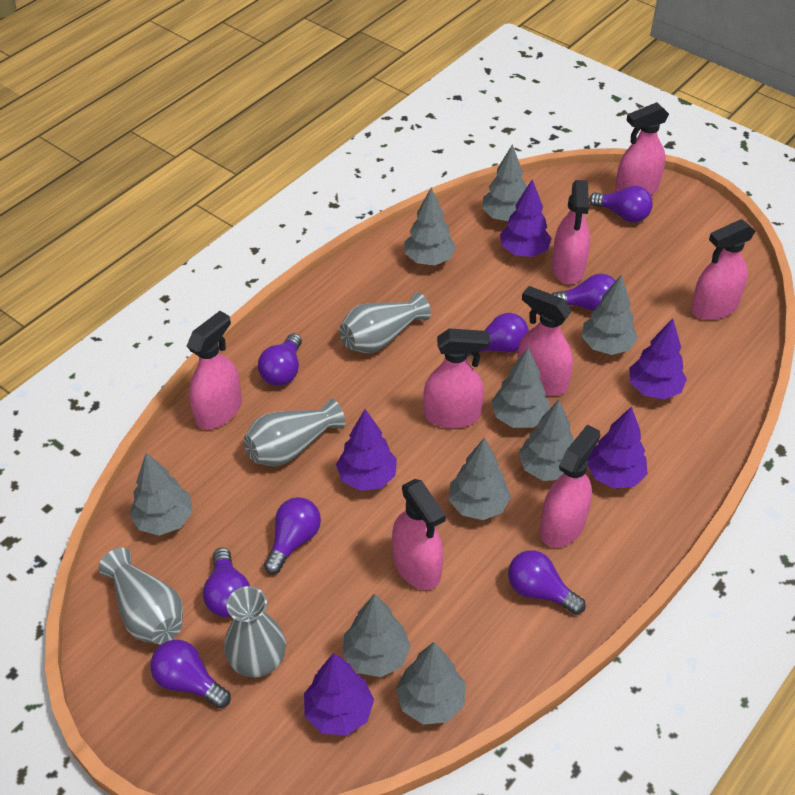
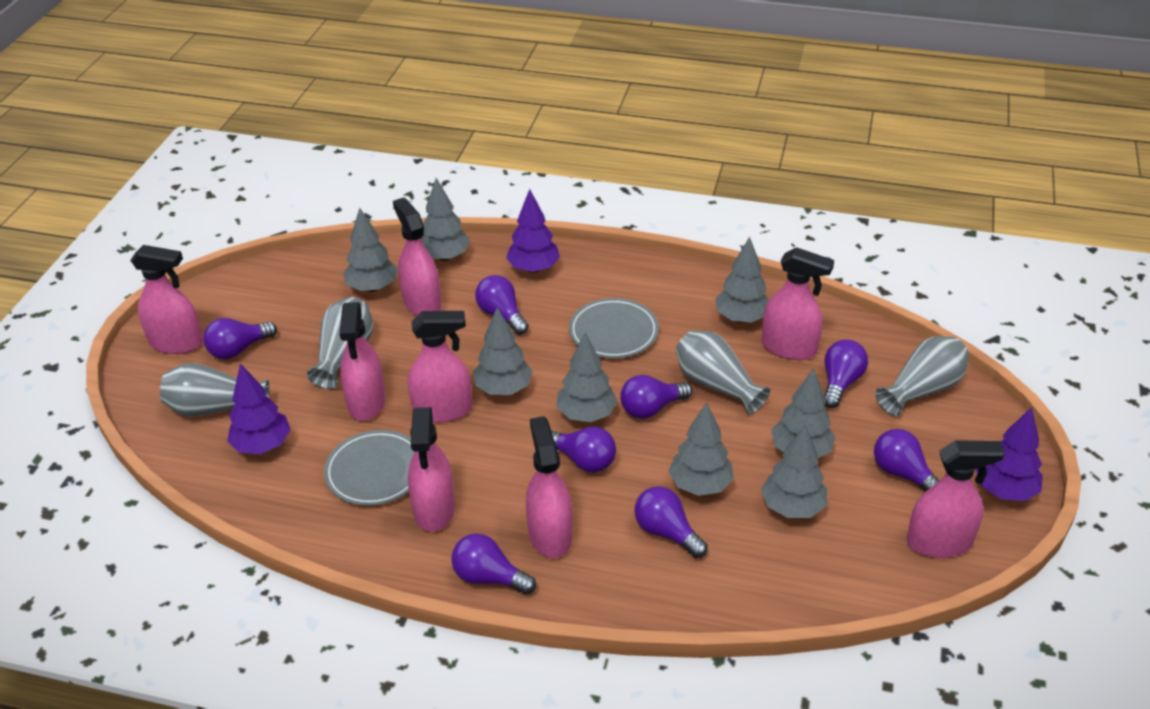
grey plate: none = 0 -> [324,430,414,506] [569,298,659,358] = 2
grey tree: [129,453,193,536] [343,594,411,677] [396,642,466,725] [405,187,456,265] [449,437,511,520] [482,144,527,221] [491,347,550,428] [519,400,574,481] [582,274,638,355] = 9 -> [343,207,398,292] [421,178,470,261] [473,307,533,395] [557,332,617,422] [668,402,734,496] [715,237,769,323] [761,424,827,518] [772,368,835,458] = 8
purple tree: [304,653,374,736] [336,409,397,491] [500,179,552,257] [587,406,648,489] [629,318,687,399] = 5 -> [227,364,291,454] [506,189,560,273] [975,407,1043,501] = 3

